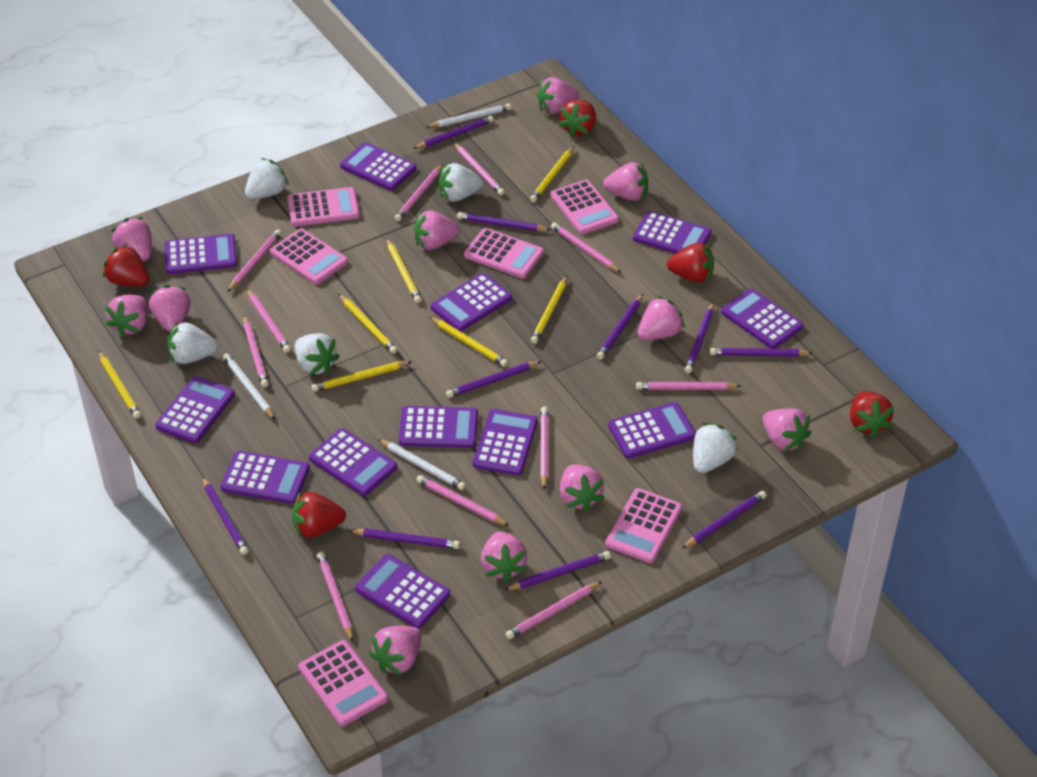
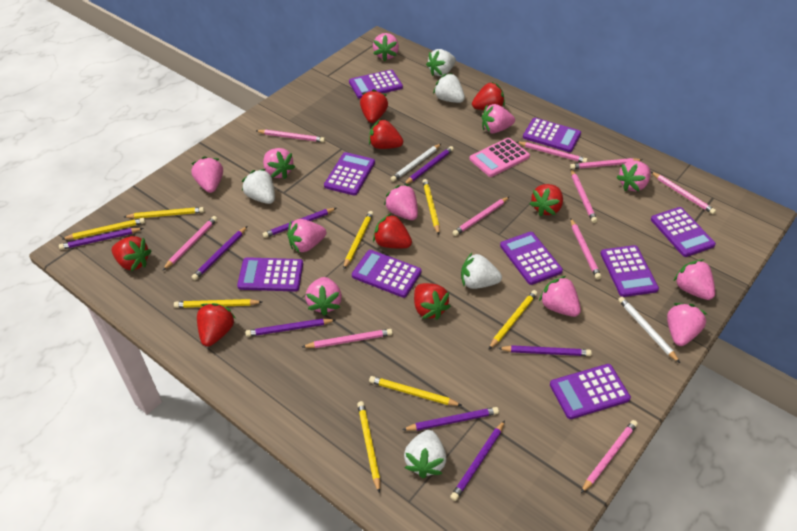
pink calculator: [270,229,348,284] [287,187,360,226] [299,640,388,726] [464,228,544,279] [550,180,619,234] [605,488,682,563] = 6 -> [470,138,530,177] = 1
pink pencil: [228,229,282,292] [243,315,269,387] [247,289,291,353] [317,552,353,642] [395,164,443,221] [416,475,509,526] [454,143,505,196] [505,581,602,639] [540,406,549,490] [551,222,621,273] [636,382,740,390] = 11 -> [163,216,217,270] [256,130,325,142] [302,329,393,348] [452,197,509,236] [517,142,588,163] [570,158,642,169] [570,218,601,279] [571,169,597,223] [581,420,638,493] [651,172,716,214] = 10
purple calculator: [155,376,235,443] [165,234,237,274] [221,451,310,504] [309,428,397,496] [340,142,416,191] [355,554,450,629] [399,406,478,448] [431,273,512,331] [473,409,538,476] [608,402,696,458] [633,211,711,254] [721,288,804,349] = 12 -> [237,257,303,292] [324,152,375,196] [349,70,403,99] [352,250,422,298] [500,232,563,285] [523,118,581,152] [550,364,631,419] [600,245,659,297] [651,207,716,257] = 9
purple pencil: [202,476,249,555] [348,529,460,549] [413,116,494,149] [446,361,542,398] [457,212,550,231] [504,551,611,590] [597,294,643,360] [682,491,766,548] [685,302,714,373] [710,348,813,357] = 10 -> [59,228,143,250] [192,226,247,280] [245,318,335,337] [263,208,336,238] [402,407,499,431] [404,146,454,185] [450,420,505,501] [498,345,592,356] = 8
red strawberry: [103,244,149,286] [292,491,346,538] [558,100,596,138] [667,243,714,283] [850,392,894,437] = 5 -> [112,236,151,271] [197,303,235,347] [360,89,388,123] [369,119,403,149] [373,214,412,248] [414,283,451,320] [472,82,505,110] [530,184,563,216] = 8
white pencil: [223,353,275,420] [378,439,466,490] [426,104,511,128] = 3 -> [390,144,441,182] [618,297,680,363] = 2
yellow pencil: [98,351,141,419] [312,361,412,392] [339,294,397,354] [386,238,422,303] [430,317,508,367] [530,146,574,202] [531,276,567,344] = 7 -> [62,218,145,240] [124,207,204,219] [174,299,262,308] [343,211,373,270] [357,401,380,493] [369,376,462,406] [422,179,440,235] [489,290,538,349] = 8

